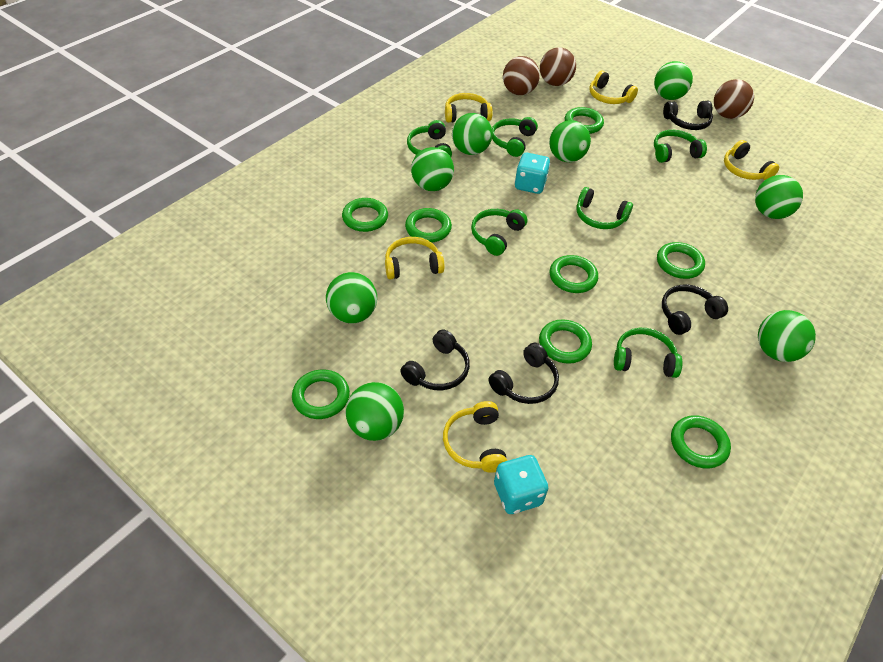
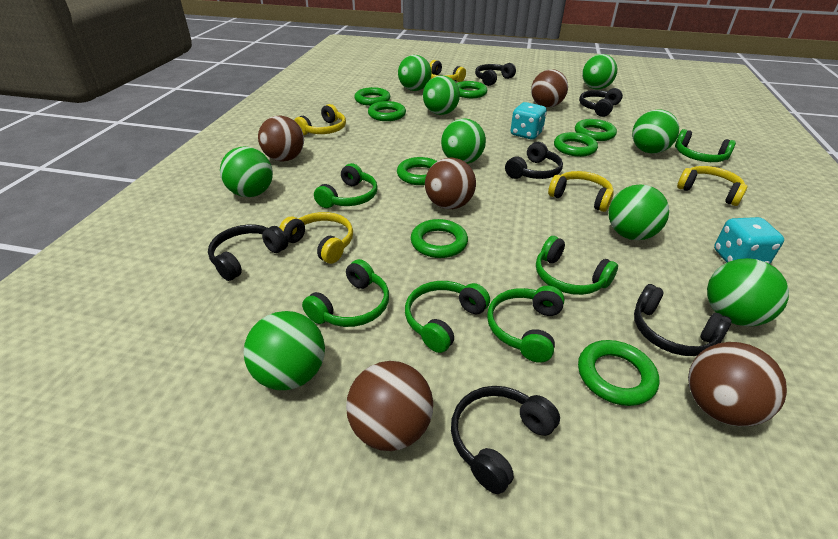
black headphones: [400,329,470,390] [489,343,559,404] [662,284,728,335] [663,101,713,130] = 4 -> [208,224,288,281] [451,386,560,494] [475,63,516,86] [505,142,563,179] [579,88,623,117] [634,284,732,356] = 6
brown ball: [503,56,540,95] [540,47,576,86] [714,79,754,119] = 3 -> [258,116,304,161] [346,361,433,451] [425,157,476,209] [531,69,568,107] [688,342,787,426] = 5
green ball: [326,272,377,323] [346,382,404,441] [411,147,454,191] [452,113,493,155] [549,120,591,162] [654,61,693,100] [755,175,803,219] [758,310,816,362] = 8 -> [220,147,273,197] [244,311,325,390] [398,55,431,91] [423,76,460,115] [441,118,486,164] [582,54,617,89] [608,184,669,240] [632,110,679,154] [707,258,789,326] = 9

